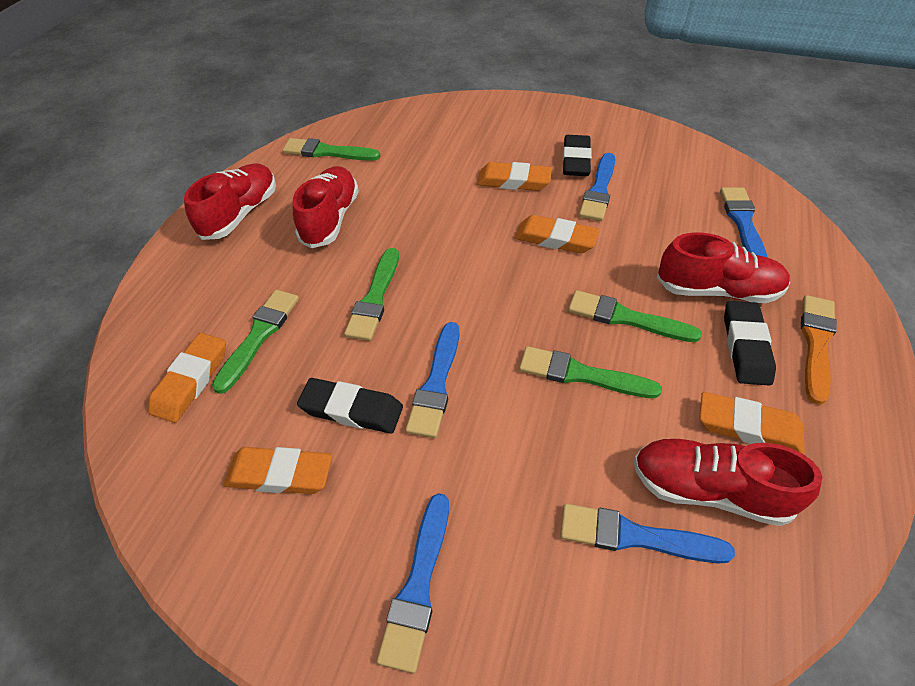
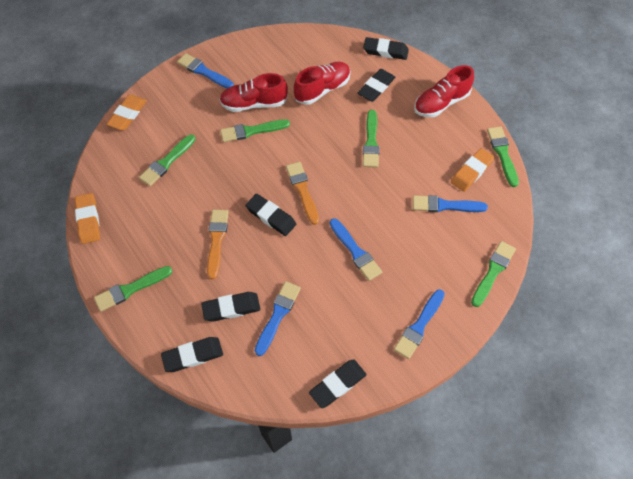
black eraser: [297,378,403,433] [563,135,592,176] [724,301,776,386] = 3 -> [161,337,223,372] [201,292,260,322] [245,194,296,236] [309,359,367,408] [358,69,396,102] [363,37,409,60] = 6
green brush: [212,290,299,394] [282,138,380,161] [344,248,399,341] [519,346,662,398] [568,290,702,342] = 5 -> [94,266,172,312] [139,134,196,186] [220,119,290,142] [363,110,379,168] [471,241,516,307] [487,127,519,187] = 6
orange brush: [801,295,837,405] = 1 -> [207,210,228,279] [286,162,319,225] = 2
orange eraser: [148,333,226,423] [224,447,332,494] [477,162,552,191] [515,215,600,254] [699,392,805,454] = 5 -> [75,193,100,244] [107,95,147,130] [451,148,495,192] = 3
red shoe: [184,163,276,240] [293,166,359,248] [633,439,822,526] [657,232,790,303] = 4 -> [219,73,288,112] [294,62,351,105] [414,65,474,117] = 3

